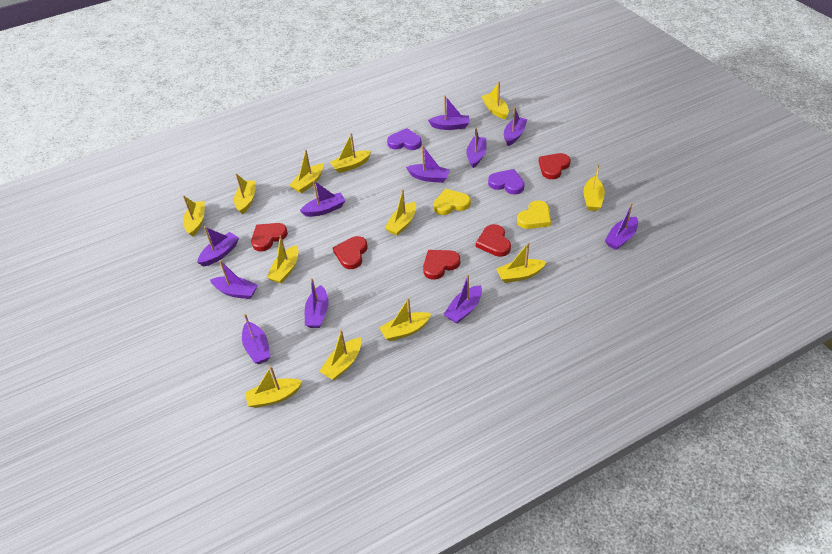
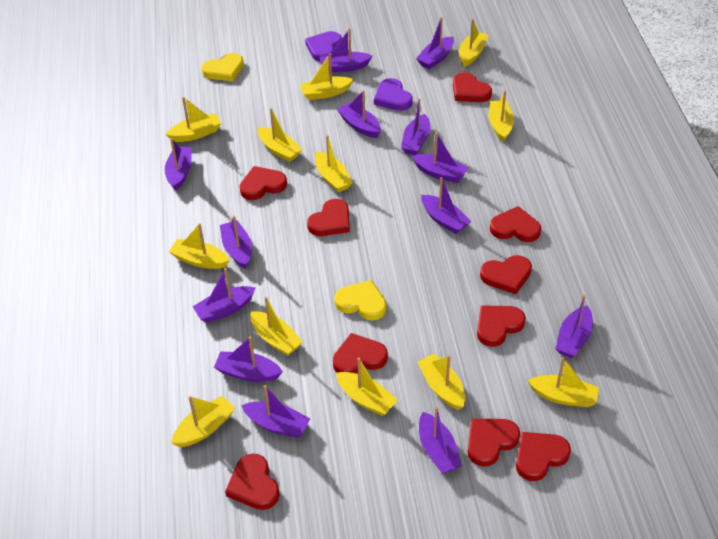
purple boat: [197,226,239,266] [210,260,258,299] [242,314,271,364] [300,180,345,217] [305,278,329,328] [406,146,450,183] [428,96,469,130] [443,275,482,323] [466,128,486,168] [504,107,527,146] [605,203,638,250] = 11 -> [165,138,192,191] [192,268,255,323] [214,336,283,382] [220,216,252,269] [241,385,310,438] [320,28,372,73] [337,90,381,138] [401,98,430,155] [412,132,469,183] [416,17,454,69] [419,407,462,474] [421,177,471,234] [555,295,593,358] = 13
red heart: [251,223,288,251] [333,236,368,269] [423,250,460,280] [476,224,511,257] [539,153,571,179] = 5 -> [225,453,280,510] [239,166,287,200] [307,199,350,236] [333,333,388,374] [453,72,492,102] [468,419,520,467] [477,305,526,347] [480,255,532,294] [490,206,541,242] [516,432,571,481] = 10

